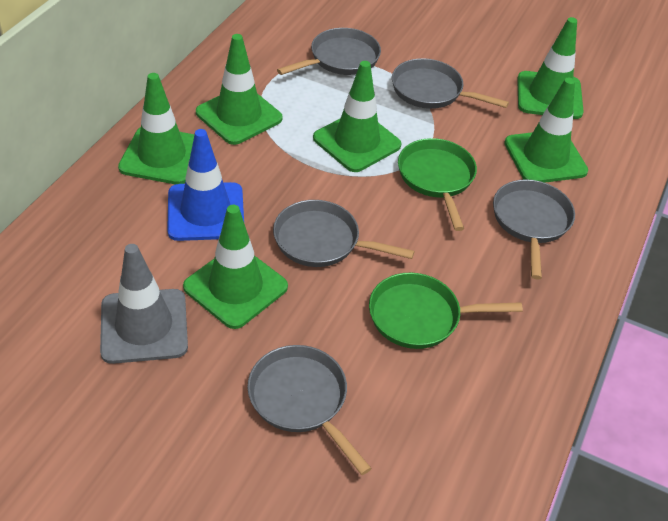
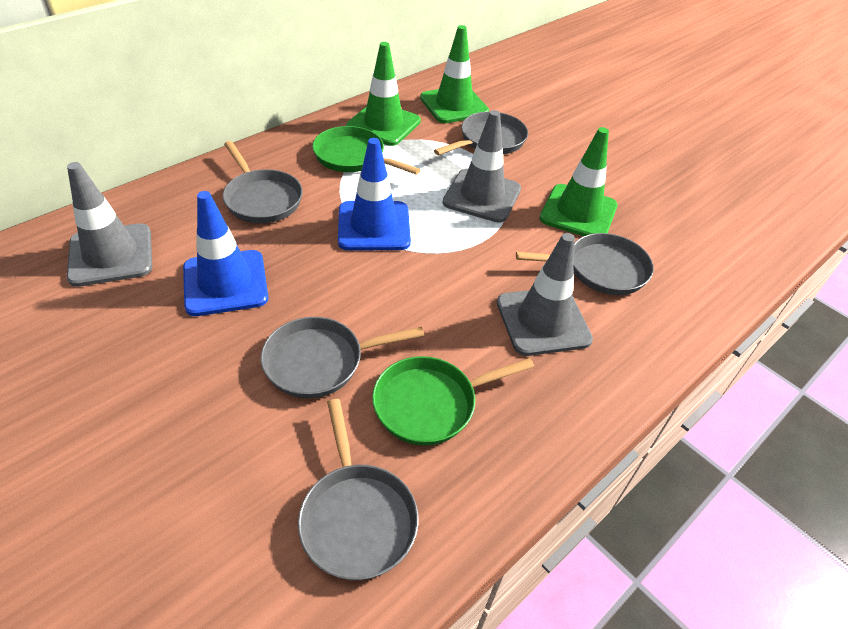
blue traffic cone: [167,129,244,241] = 1 -> [183,191,269,316] [338,138,411,250] = 2
green traffic cone: [118,73,194,184] [183,205,288,329] [196,34,283,145] [313,61,402,172] [504,78,588,183] [517,17,584,119] = 6 -> [346,42,421,146] [420,25,489,123] [539,127,618,236] = 3
grey traffic cone: [100,244,188,364] = 1 -> [67,162,152,287] [443,110,521,223] [497,233,593,356] = 3

